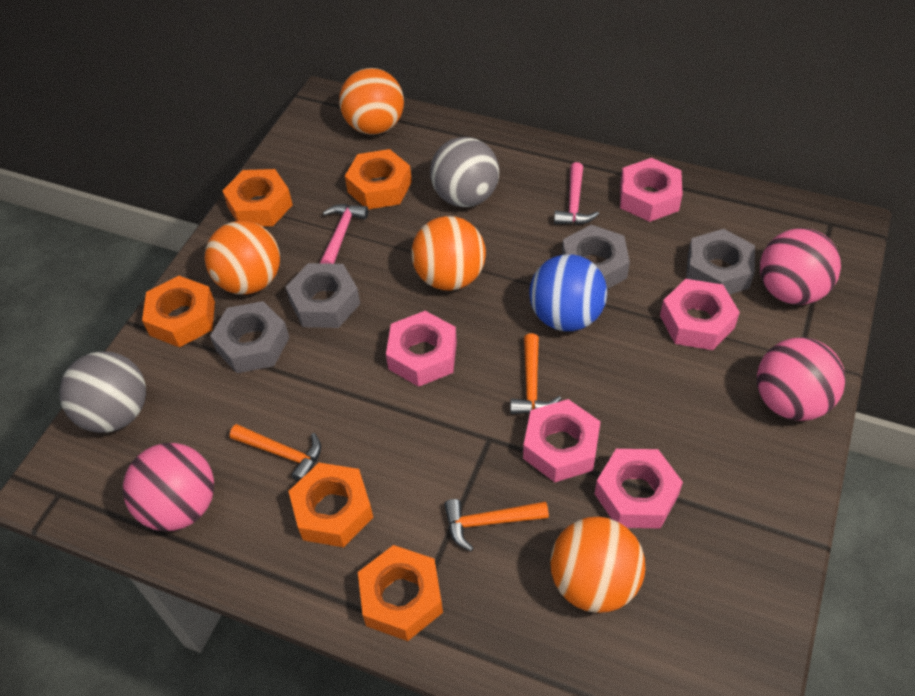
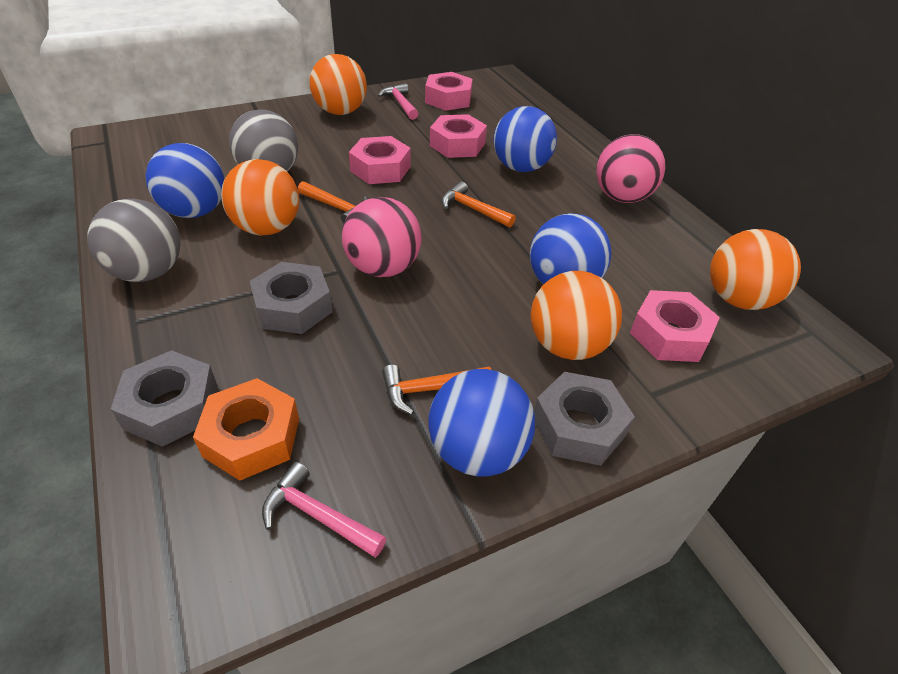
blue ball: [529,254,607,331] = 1 -> [145,143,224,218] [429,369,535,476] [494,106,557,172] [530,213,611,284] = 4
grey nut: [210,301,289,373] [286,263,360,328] [562,225,630,289] [686,229,755,295] = 4 -> [111,350,218,447] [250,262,332,334] [534,372,635,466] = 3
orange nut: [142,276,215,348] [222,169,293,227] [288,463,373,547] [345,149,412,209] [358,545,443,641] = 5 -> [193,378,299,481] = 1
pink ball: [123,443,214,531] [757,337,846,421] [760,228,841,305] = 3 -> [342,197,422,277] [596,134,666,203] = 2
pink nut: [386,311,457,387] [523,399,601,482] [595,449,683,529] [620,158,683,222] [660,279,740,350] = 5 -> [349,136,411,184] [425,72,472,111] [430,114,487,158] [630,290,720,362] = 4

